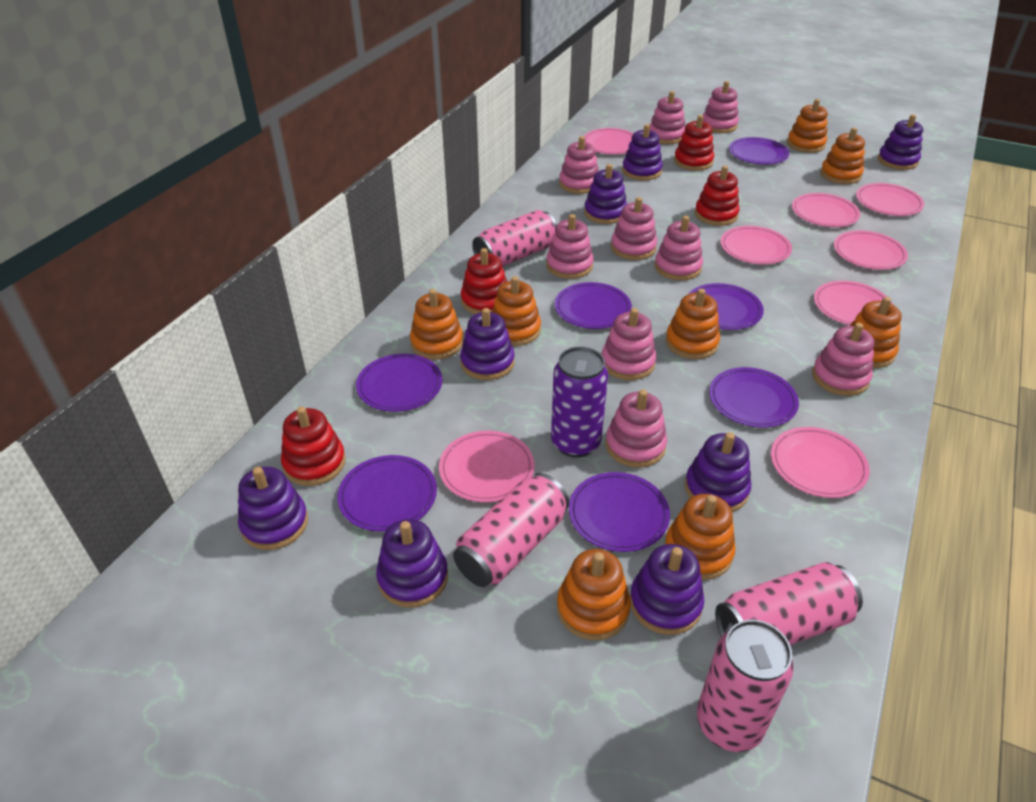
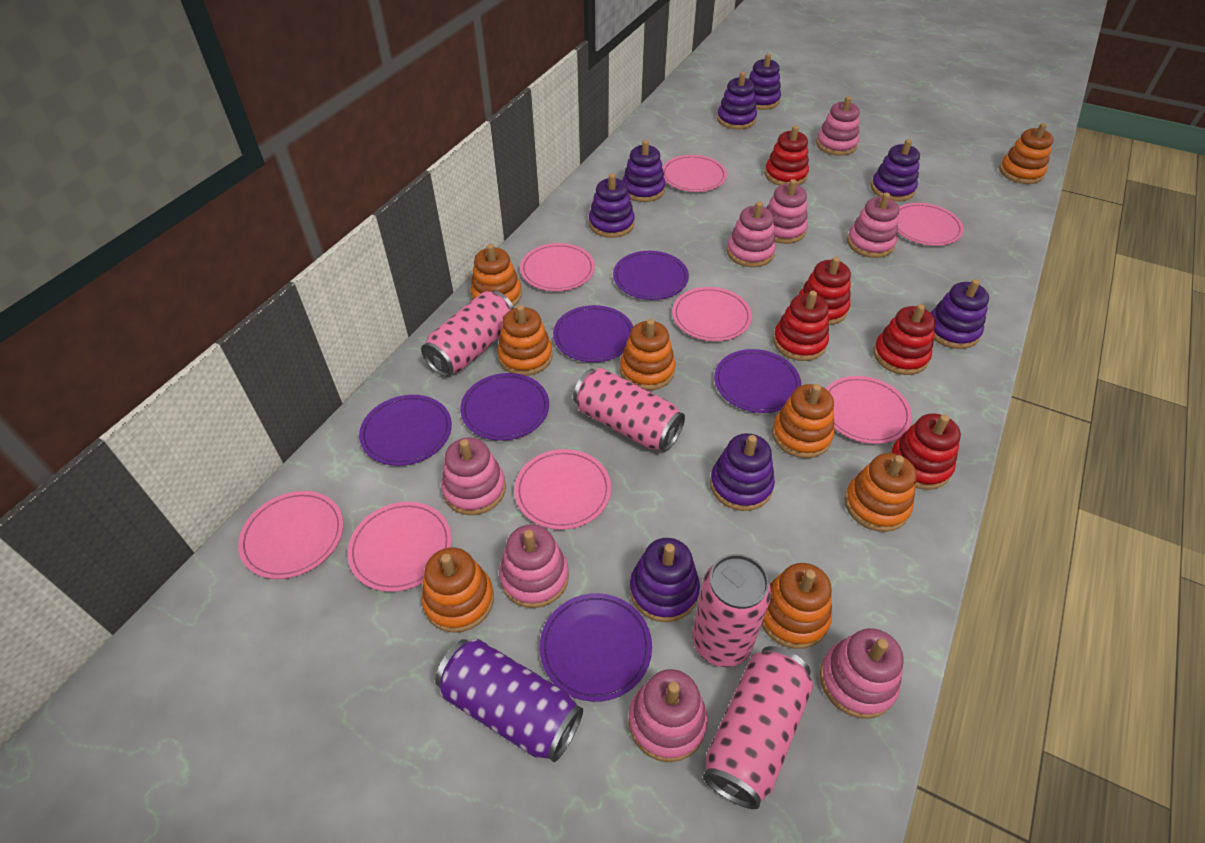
pink stacking toy: [546,214,594,279] [559,136,599,194] [602,308,656,380] [606,389,667,468] [611,197,657,260] [650,91,685,144] [655,216,703,281] [703,81,739,133] [812,323,875,396] = 9 -> [441,437,506,515] [499,524,569,608] [628,669,708,762] [727,201,776,267] [767,179,808,244] [816,96,860,156] [820,628,904,719] [847,193,899,258] = 8
purple plate: [337,455,437,532] [356,354,442,412] [555,282,632,329] [569,472,670,552] [689,283,764,330] [709,367,799,428] [729,137,789,165] = 7 -> [359,395,452,466] [460,373,549,441] [540,593,652,702] [553,305,633,362] [613,251,689,300] [714,349,801,413] = 6
red stacking toy: [281,407,346,486] [461,248,507,314] [674,115,714,171] [695,165,740,226] = 4 -> [765,126,809,186] [773,291,829,361] [799,256,851,325] [873,304,936,375] [890,414,961,490] = 5

